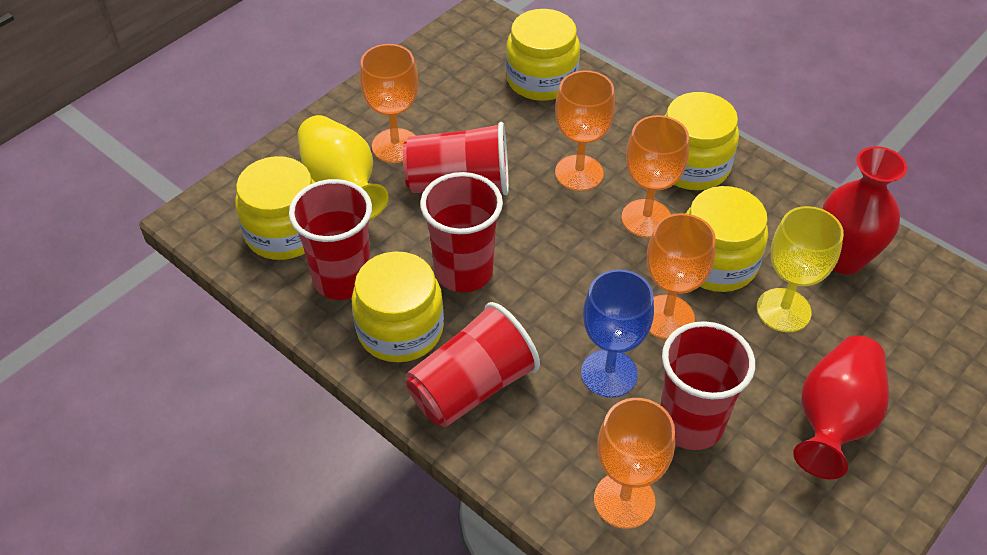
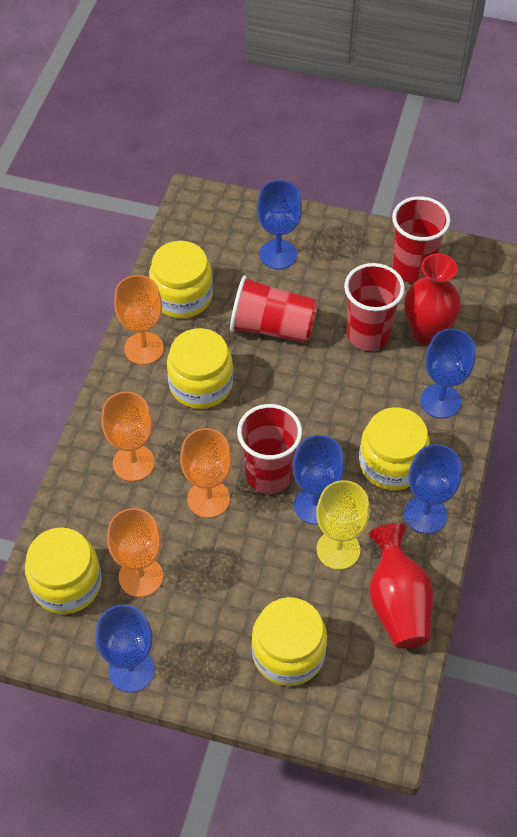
blue goblet: [581,269,654,398] = 1 -> [95,605,155,693] [257,180,302,269] [293,435,345,524] [404,444,462,534] [420,329,476,418] = 5
orange goblet: [360,44,418,163] [555,70,615,191] [594,398,675,529] [621,115,689,238] [647,213,716,339] = 5 -> [101,392,155,481] [107,508,163,597] [114,275,164,365] [180,428,232,518] = 4
red cup: [289,179,372,300] [403,122,509,195] [406,302,540,427] [420,172,503,292] [660,321,755,450] = 5 -> [230,275,318,343] [237,404,302,494] [344,263,405,351] [392,196,450,283] = 4
yellow vase: [298,115,389,220] = 1 -> none = 0

